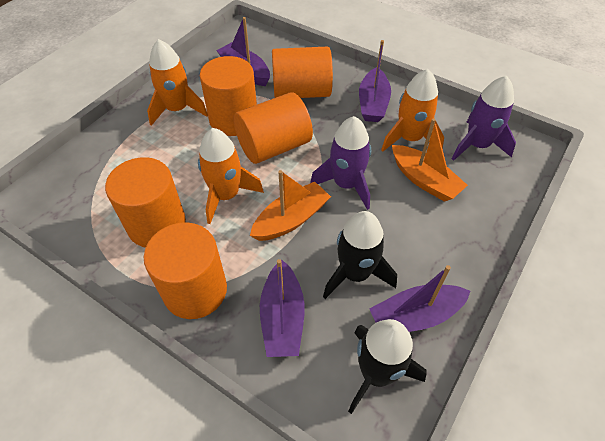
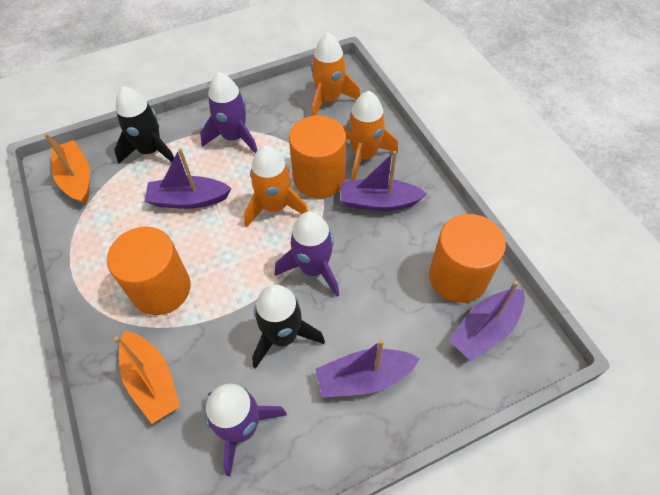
orange cylinder: [105,157,186,248] [144,222,227,319] [200,56,257,136] [233,92,313,164] [272,47,333,98] = 5 -> [107,227,191,315] [289,115,346,198] [429,214,506,303] = 3
purple rocket: [310,116,371,210] [452,76,516,161] = 2 -> [200,72,257,154] [205,384,287,477] [275,211,339,297] = 3

